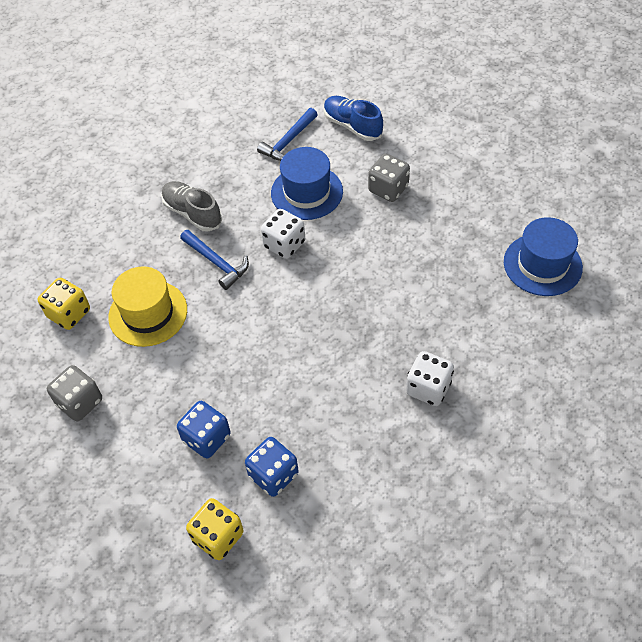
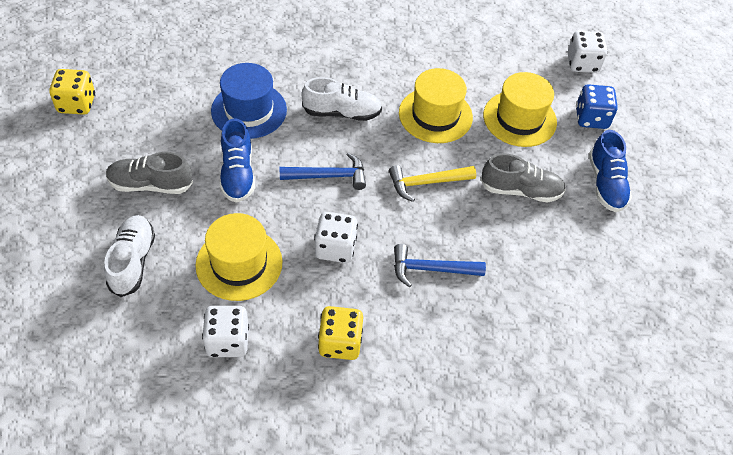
blue dice: [177,401,231,459] [245,437,299,497] = 2 -> [576,84,618,129] = 1
blue hat: [271,147,343,220] [504,217,583,296] = 2 -> [211,63,287,139] = 1
blue shoe: [324,96,383,141] = 1 -> [220,118,255,203] [589,130,632,212] = 2
grey dice: [47,365,102,421] [368,154,410,202] = 2 -> none = 0
grey shoe: [161,181,222,232] = 1 -> [106,152,193,194] [480,153,566,203] = 2
white dice: [261,209,305,259] [406,351,454,406] = 2 -> [202,306,249,357] [314,212,358,263] [568,31,608,73] = 3
white shoe: none = 0 -> [104,215,155,297] [301,77,382,121] = 2
yellow hammer: none = 0 -> [389,165,476,202] = 1
yellow hat: [108,266,187,347] = 1 -> [195,213,283,301] [399,68,473,143] [483,72,557,147] = 3

